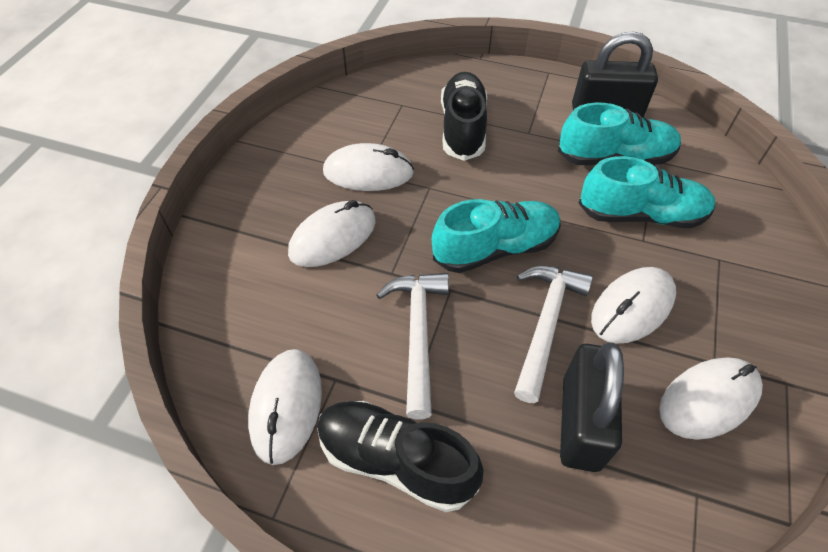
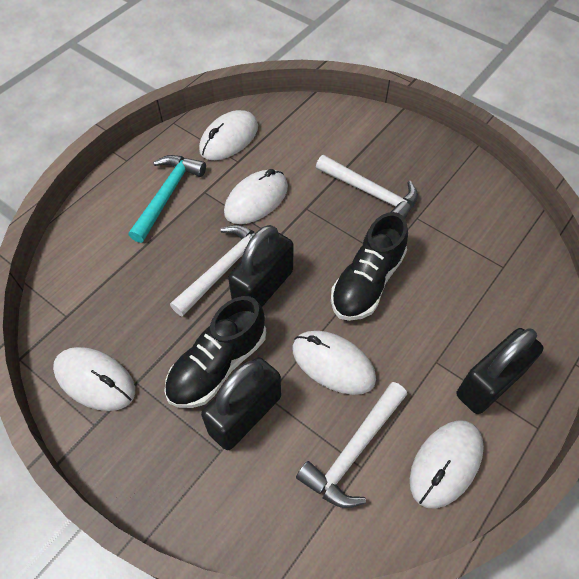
black padlock: [560,342,624,472] [572,31,658,118] = 2 -> [201,357,281,450] [228,225,293,307] [457,328,543,414] = 3
turquoise hammer: none = 0 -> [128,155,206,243] = 1
turquoise shoe: [432,199,561,273] [558,103,681,165] [578,156,715,228] = 3 -> none = 0
white hammer: [377,273,449,419] [514,266,593,403] = 2 -> [170,225,255,317] [296,382,407,508] [316,155,418,218] = 3

